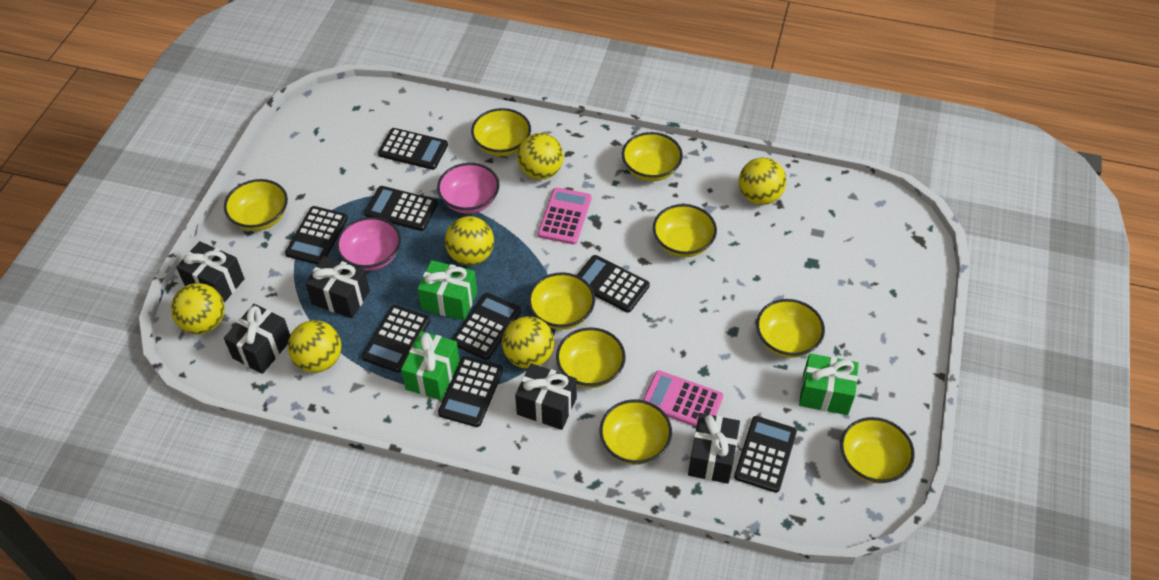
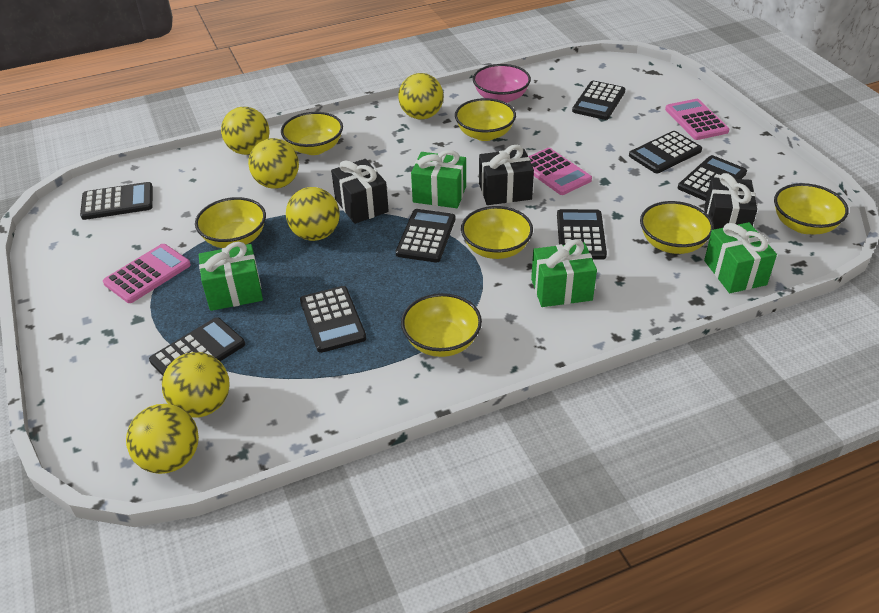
black gift: [176,241,245,303] [224,304,290,374] [305,256,370,318] [515,363,577,430] [688,413,740,484] = 5 -> [331,159,389,224] [479,145,534,205] [704,173,757,229] = 3
green gift: [401,331,460,400] [418,260,477,321] [799,353,859,415] = 3 -> [199,242,263,311] [411,150,466,208] [531,239,597,307] [704,222,777,293] = 4
pink bowl: [336,217,401,271] [437,163,500,214] = 2 -> [473,64,531,103] = 1
pink calculator: [538,187,591,244] [643,370,723,427] = 2 -> [103,244,191,303] [528,148,592,195] [665,99,729,140] = 3
yellow bowl: [224,179,288,231] [471,108,531,156] [528,272,595,330] [556,327,626,388] [600,400,672,465] [622,132,683,181] [653,204,717,257] [756,299,825,358] [840,417,915,484] = 9 -> [195,197,266,248] [281,112,343,155] [401,293,482,357] [455,98,516,141] [461,206,533,259] [640,201,714,254] [774,183,849,235] = 7

